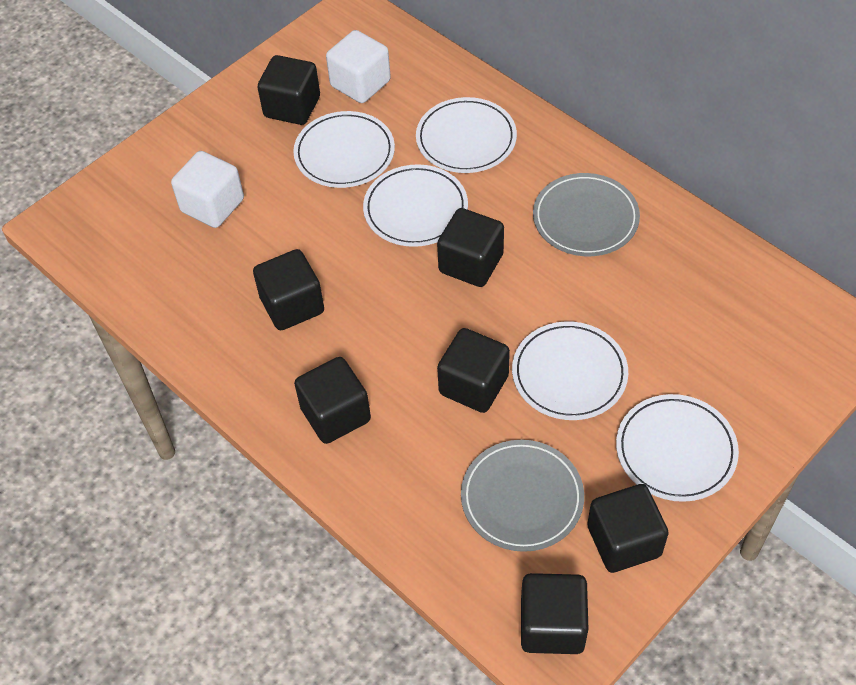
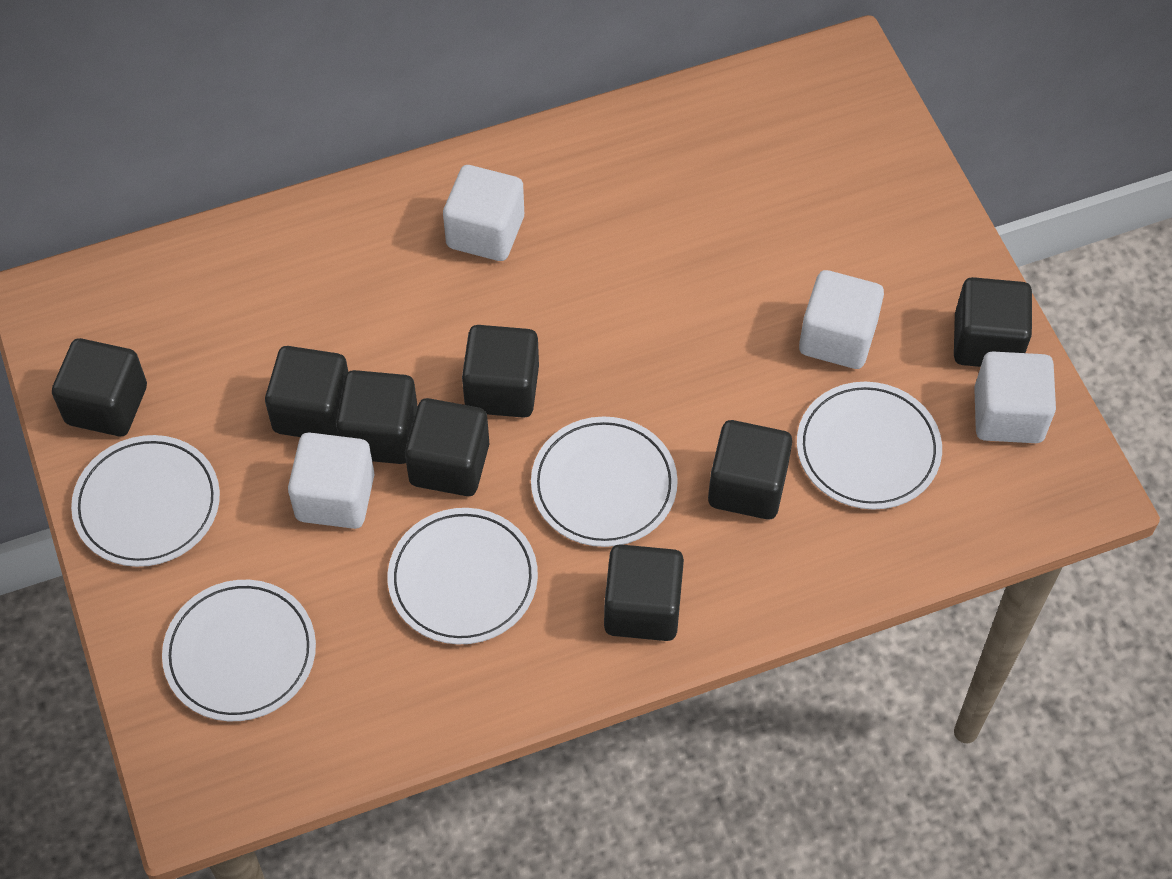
black cube: [253,249,324,330] [257,55,320,125] [294,357,371,444] [437,208,504,287] [437,328,510,413] [521,573,588,654] [587,484,669,573] = 7 -> [52,338,147,436] [265,346,348,437] [336,370,418,464] [405,398,489,496] [462,325,539,418] [604,544,684,641] [708,420,792,519] [954,277,1032,367] = 8
grey plate: [461,440,584,552] [533,173,640,256] = 2 -> none = 0
white cube: [171,151,244,228] [326,30,391,103] = 2 -> [288,432,374,529] [443,165,524,261] [799,270,884,369] [974,351,1056,443] = 4

